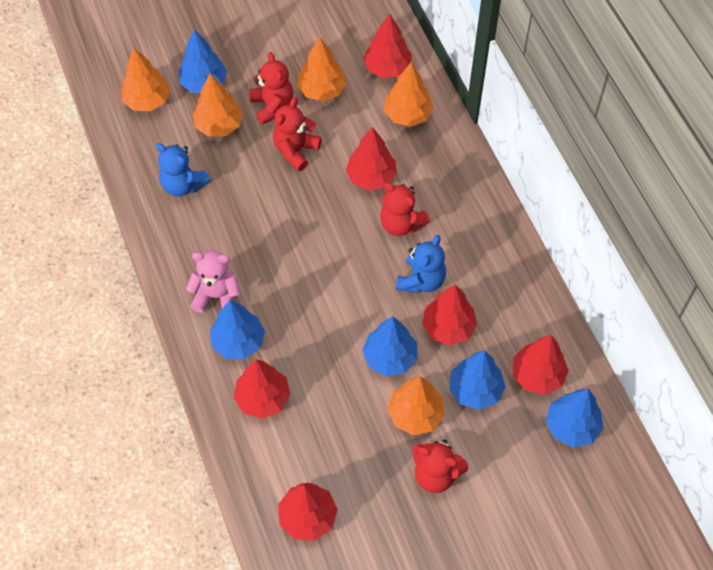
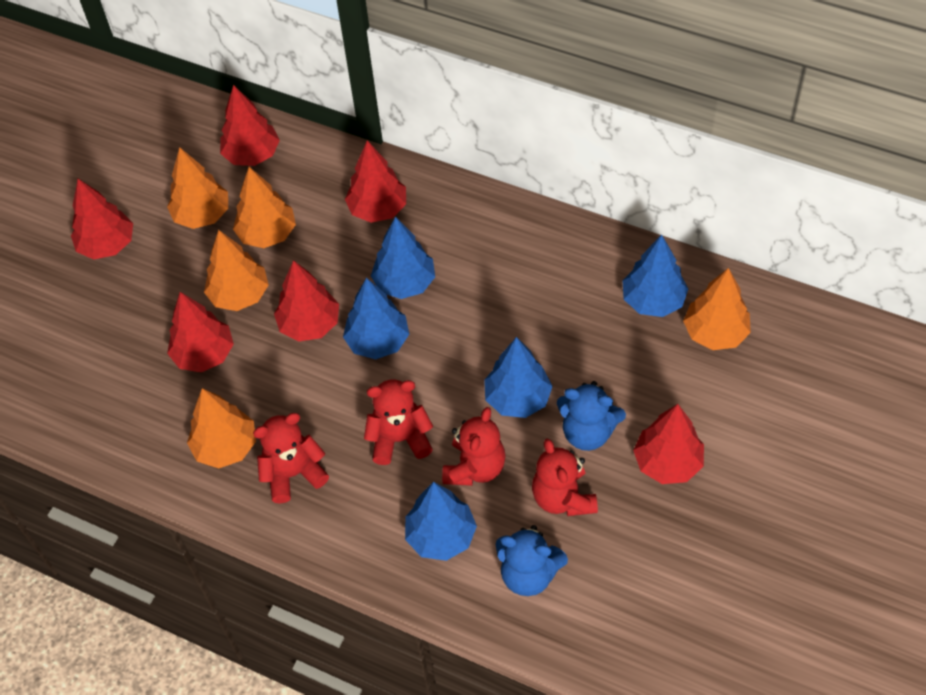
pink teddy bear: [186,250,241,313] = 1 -> none = 0

